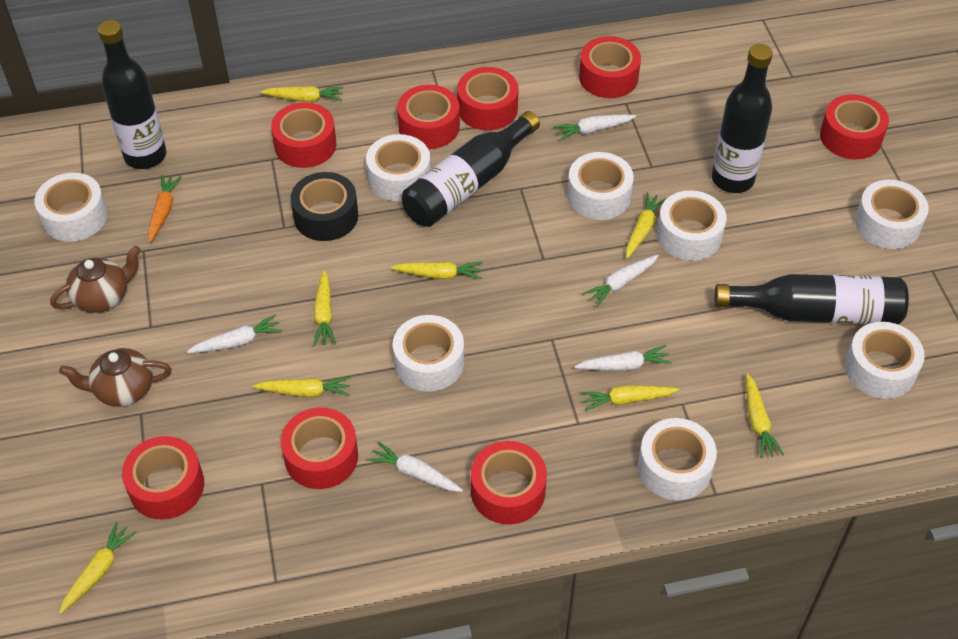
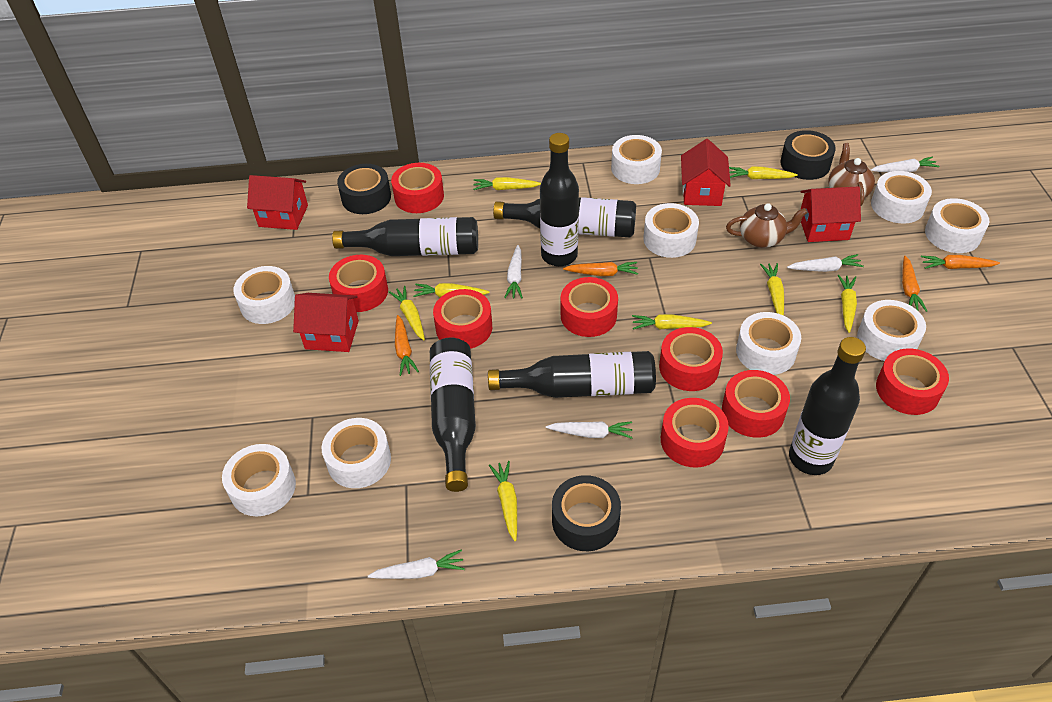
black bottle: [98,20,167,169] [402,111,540,227] [712,44,773,193] [714,274,909,325] = 4 -> [332,217,478,256] [430,337,476,492] [488,351,656,398] [493,197,636,237] [540,133,579,266] [789,337,866,475] = 6
black tape: [291,172,358,241] = 1 -> [337,164,391,214] [552,475,621,551] [780,130,836,180] = 3
orange carrot: [148,175,181,243] = 1 -> [395,315,419,376] [563,262,638,276] [902,256,927,312] [921,255,1000,269] = 4
red house: none = 0 -> [247,175,308,230] [293,293,359,352] [681,139,731,206] [800,186,861,242] = 4
white tape: [34,173,108,242] [366,134,431,201] [393,315,464,391] [567,152,634,220] [638,418,717,500] [657,190,727,260] [845,322,925,399] [855,180,929,249] = 8 -> [222,444,296,516] [233,266,295,324] [322,418,391,488] [611,135,662,184] [643,203,699,258] [736,312,801,375] [857,300,926,361] [871,171,932,224] [925,198,990,253] = 9

